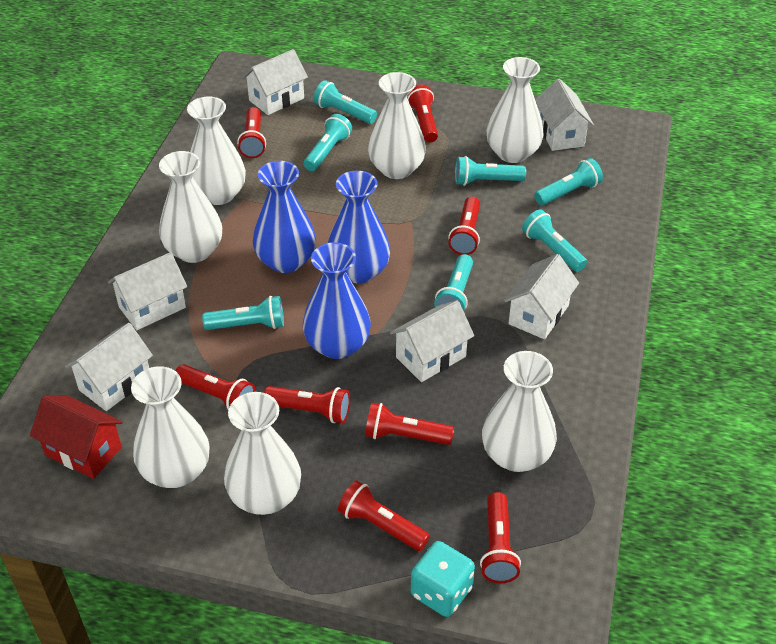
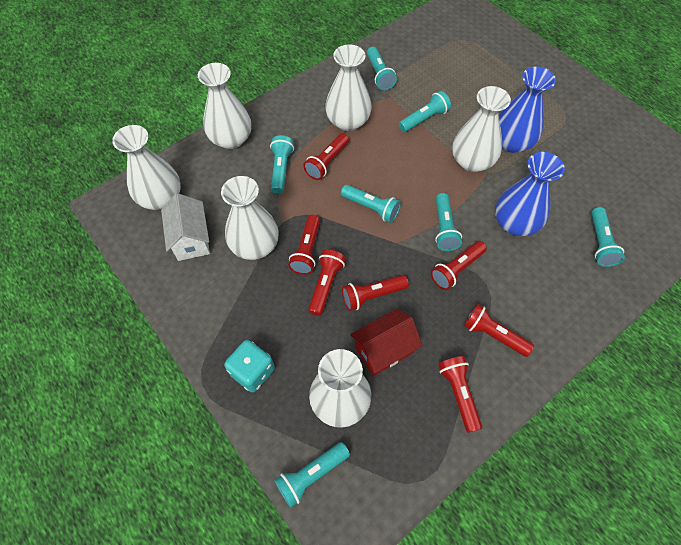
blue vase: [253,161,316,273] [303,242,371,359] [328,171,390,284] = 3 -> [495,152,565,236] [499,67,556,153] = 2
red flashlight: [176,364,256,410] [237,107,266,158] [264,386,350,423] [338,480,430,551] [365,403,454,445] [407,85,438,142] [448,197,480,255] [480,492,521,583] = 8 -> [288,215,320,275] [303,133,349,180] [308,249,346,316] [342,275,409,311] [431,241,487,290] [438,356,482,433] [464,304,534,357] = 7
white house: [65,323,153,411] [108,252,187,330] [242,49,308,115] [390,300,474,382] [504,254,579,339] [535,78,594,151] = 6 -> [161,193,210,261] = 1
white vase: [131,366,209,488] [159,151,222,263] [187,97,246,205] [224,392,301,515] [368,72,426,179] [482,351,557,472] [486,57,544,163] = 7 -> [112,125,181,210] [198,63,251,149] [221,176,279,260] [309,349,371,428] [325,44,372,131] [452,86,511,172] = 6

